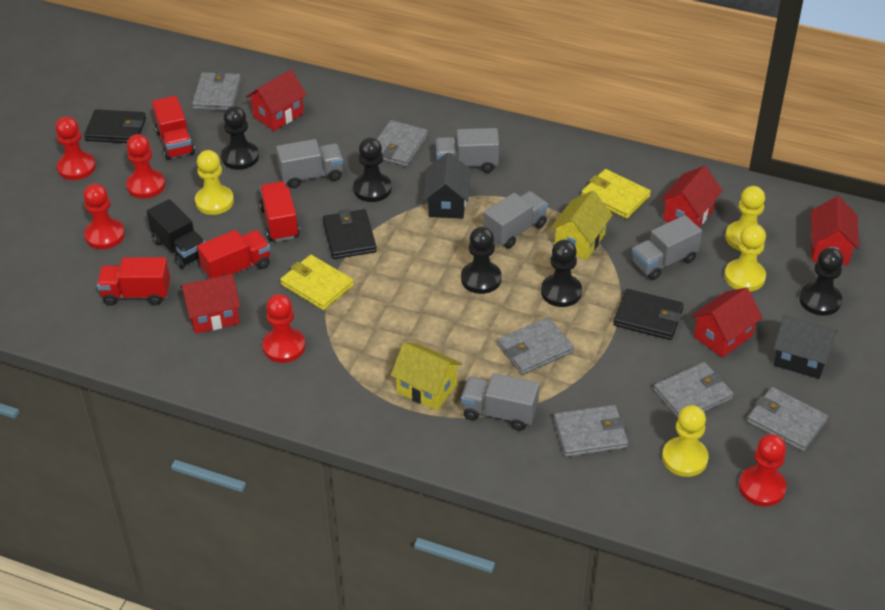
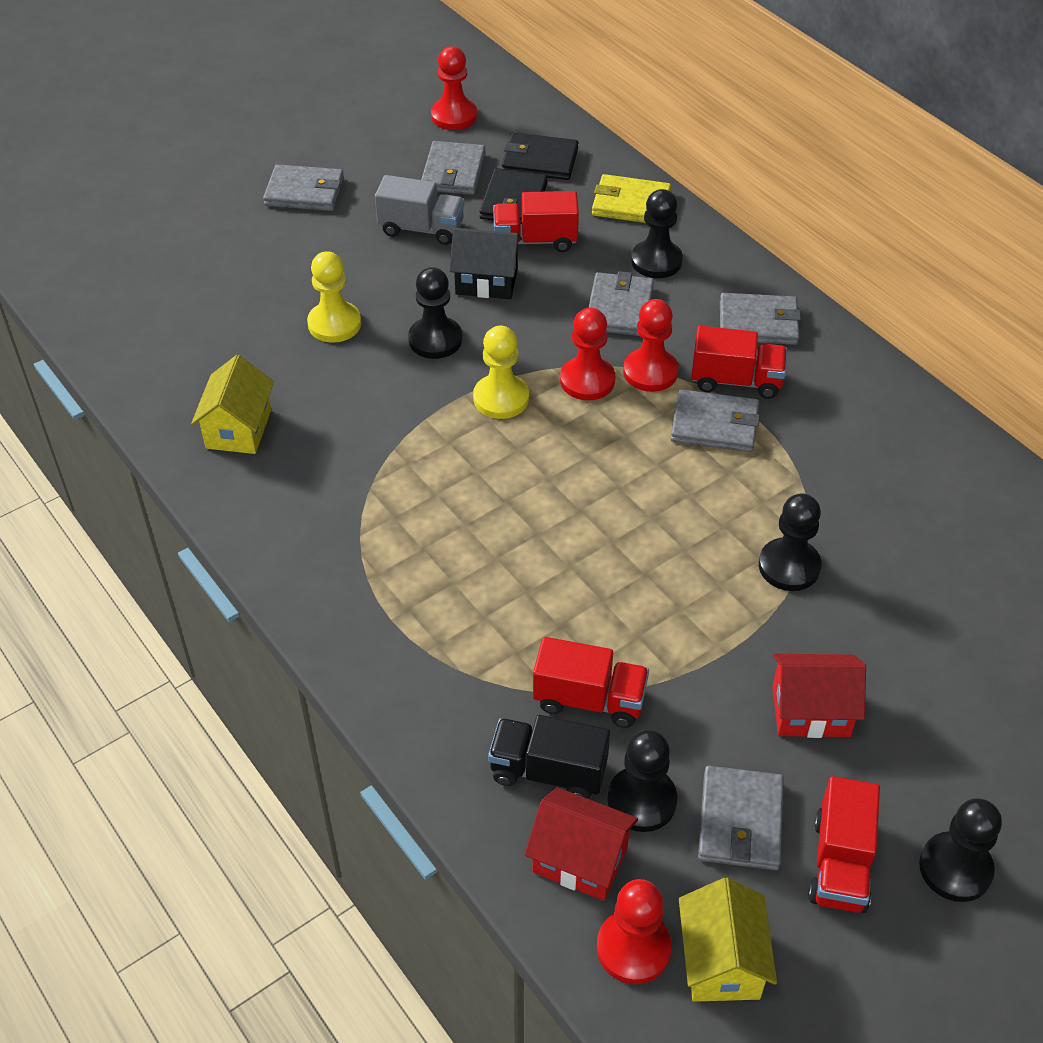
black house: [423,152,471,219] [773,315,838,379] = 2 -> [449,228,522,299] = 1
black wallet: [84,109,146,143] [323,209,377,259] [613,289,684,340] = 3 -> [479,168,548,224] [502,133,579,180] = 2
grey truck: [276,139,343,188] [436,128,499,173] [461,373,539,431] [484,191,548,249] [632,215,702,280] = 5 -> [375,175,465,245] = 1
red house: [181,274,241,334] [246,70,307,131] [660,166,723,227] [691,288,763,358] [811,196,859,265] = 5 -> [525,787,638,901] [772,654,866,738] = 2
red pawn: [55,116,96,180] [83,184,125,249] [126,134,165,199] [262,294,305,363] [739,434,787,507] = 5 -> [431,46,477,130] [560,308,615,400] [597,879,672,984] [623,299,679,392] = 4
yellow pawn: [195,150,234,215] [662,405,709,477] [724,224,766,291] [725,186,766,251] = 4 -> [307,251,361,343] [473,326,529,419] = 2
yellow wallet: [280,255,354,310] [582,169,651,219] = 2 -> [592,174,671,223] = 1

